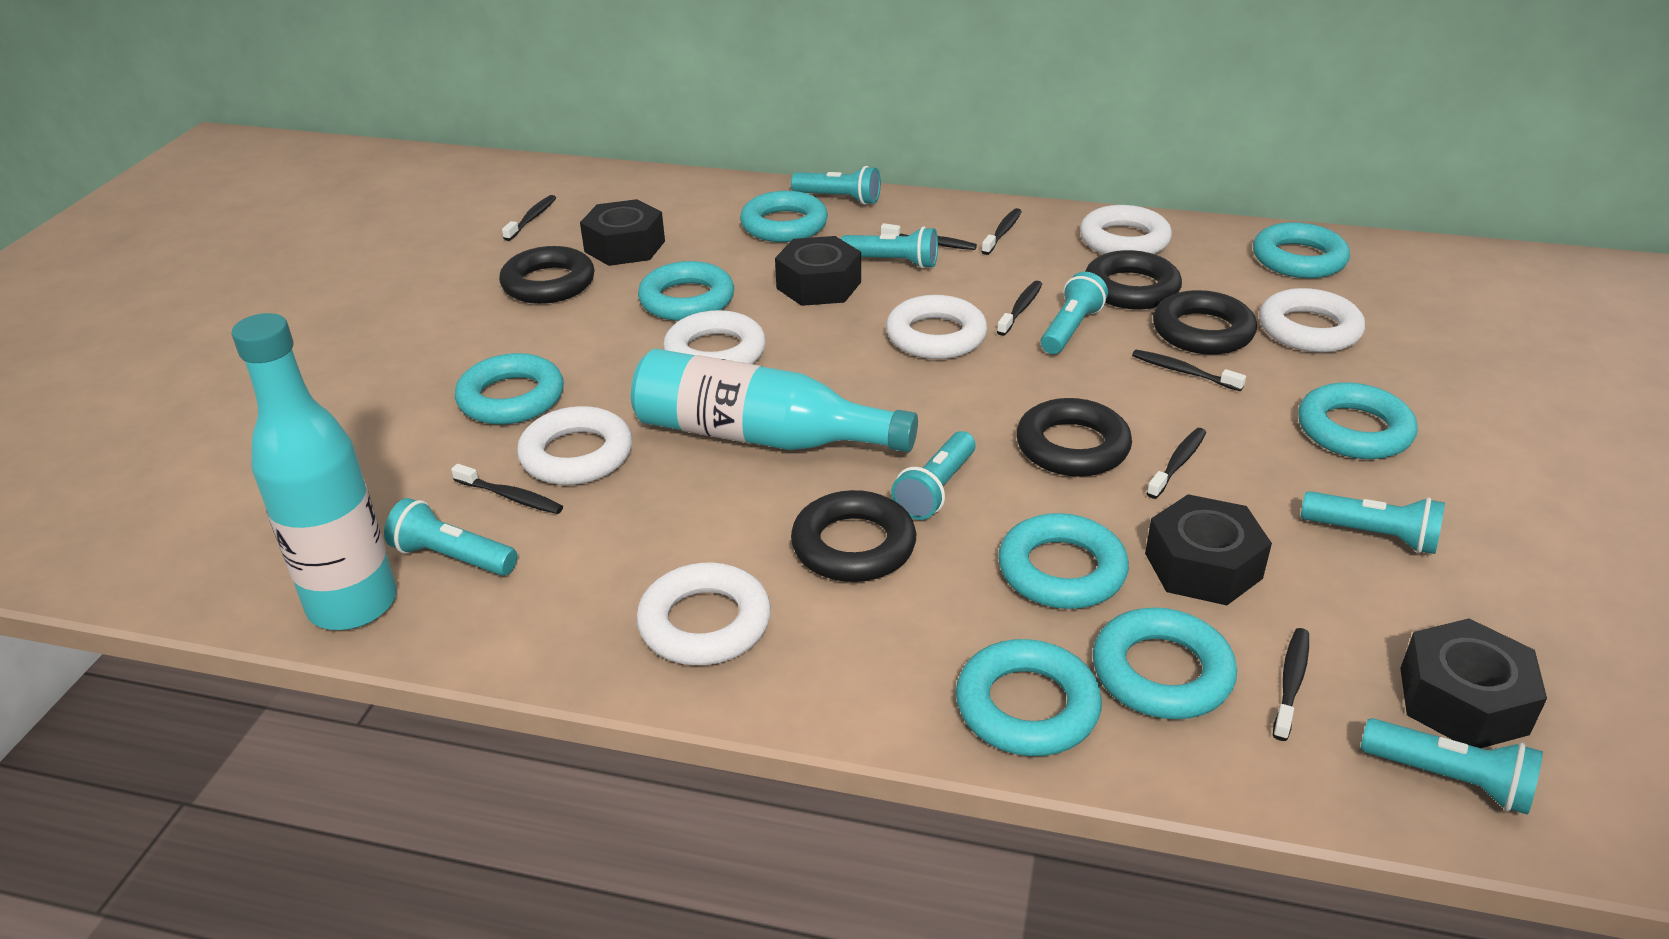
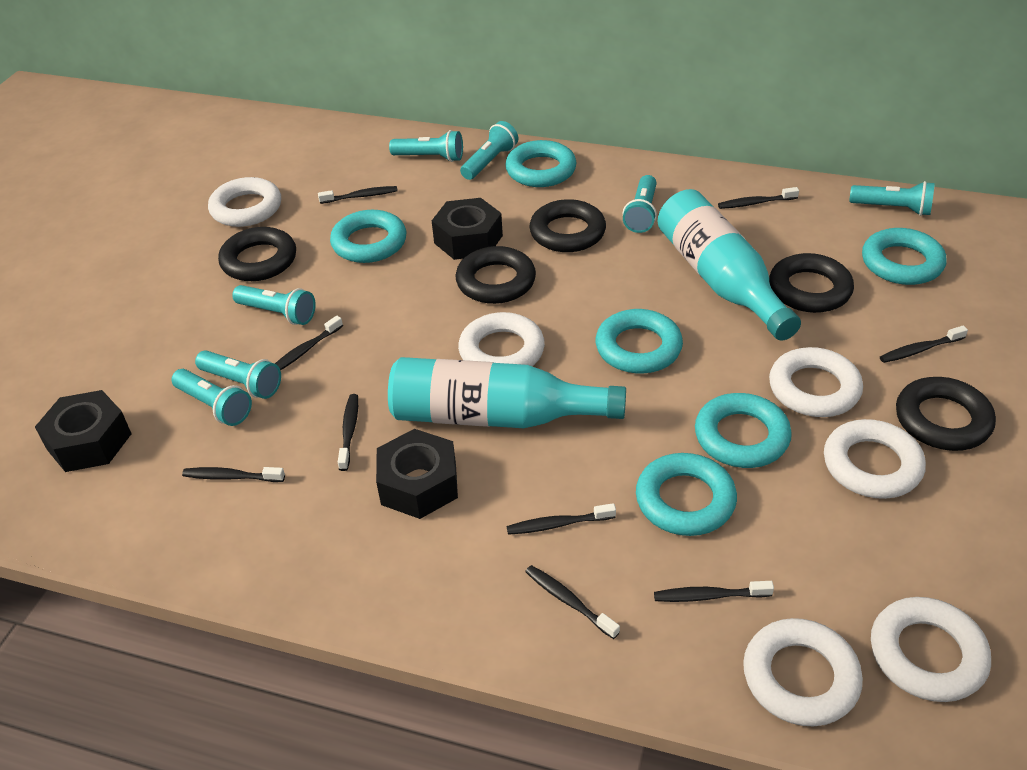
black nut: [580,199,665,266] [775,236,861,306] [1145,494,1272,605] [1400,618,1547,748] = 4 -> [35,390,132,472] [376,429,458,519] [432,198,503,260] = 3
black toothbrush: [451,464,563,514] [502,195,556,241] [881,223,977,250] [981,208,1022,255] [997,281,1042,336] [1132,350,1246,391] [1146,428,1206,499] [1273,628,1309,741] = 8 -> [182,467,285,482] [275,316,343,370] [318,186,398,204] [338,394,358,471] [506,503,616,535] [525,565,620,639] [654,581,774,602] [718,187,799,209] [880,325,968,363] = 9
turquoise ring: [455,353,564,425] [638,261,734,321] [740,191,828,242] [956,639,1102,756] [998,513,1129,609] [1093,607,1237,719] [1253,222,1350,278] [1298,382,1418,459] = 8 -> [330,210,406,263] [505,140,576,187] [596,309,683,373] [636,453,737,536] [695,393,792,468] [862,228,946,285] = 6

